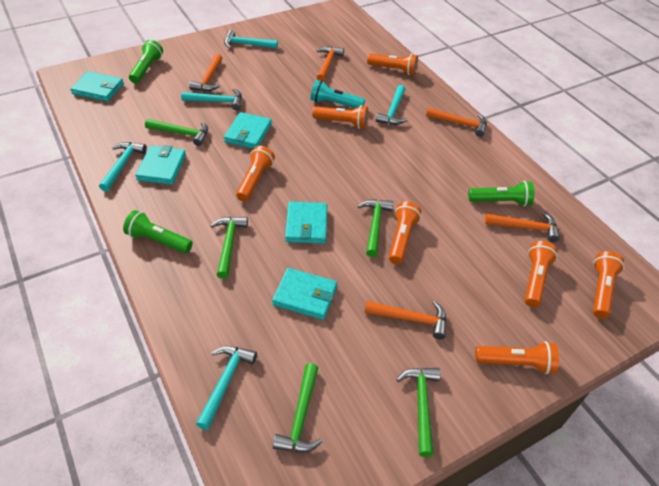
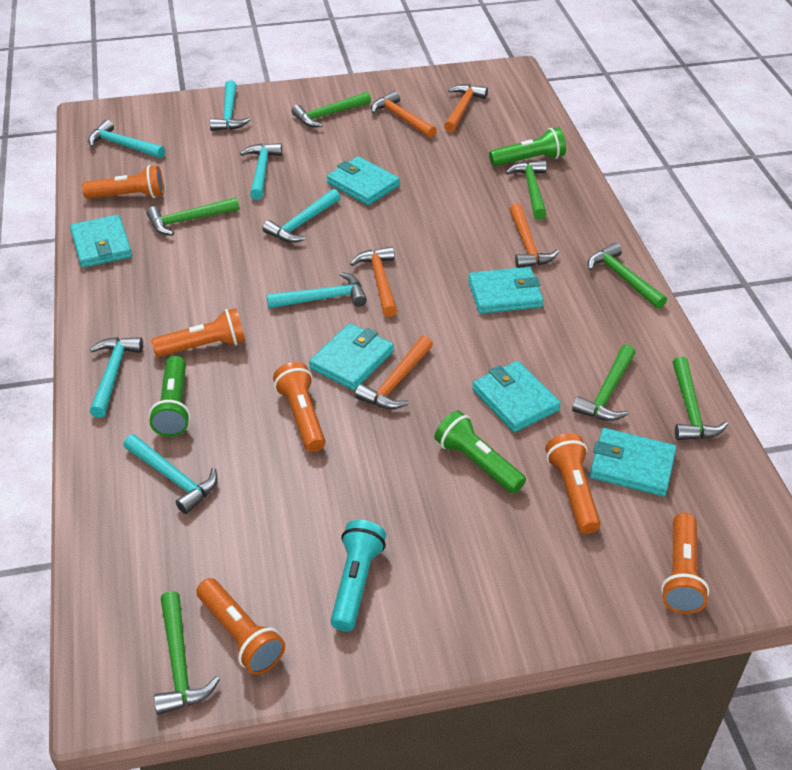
green hammer: [145,119,208,146] [210,217,248,279] [273,363,322,452] [358,199,393,257] [396,368,441,457] = 5 -> [147,197,239,236] [154,591,220,715] [291,92,371,127] [505,160,547,220] [572,344,635,421] [588,243,667,309] [673,356,728,440] = 7
orange flashlight: [236,146,275,201] [312,105,368,129] [367,54,418,75] [389,202,421,264] [475,341,559,374] [525,241,558,307] [593,251,625,318] = 7 -> [82,165,164,199] [151,308,245,357] [196,578,285,674] [273,362,325,452] [545,433,601,534] [661,513,709,614] = 6
turquoise hammer: [99,142,147,192] [181,89,242,111] [196,346,257,430] [224,30,278,49] [376,85,407,125] = 5 -> [88,120,165,158] [90,337,143,418] [123,434,218,514] [210,80,251,131] [240,143,282,200] [262,189,340,243] [266,272,367,308] = 7
turquoise wallet: [70,71,124,102] [135,145,186,185] [224,112,272,149] [272,268,337,320] [285,201,327,244] = 5 -> [70,215,132,268] [309,323,394,390] [326,156,400,205] [468,267,543,314] [472,361,561,432] [590,428,676,496] = 6

